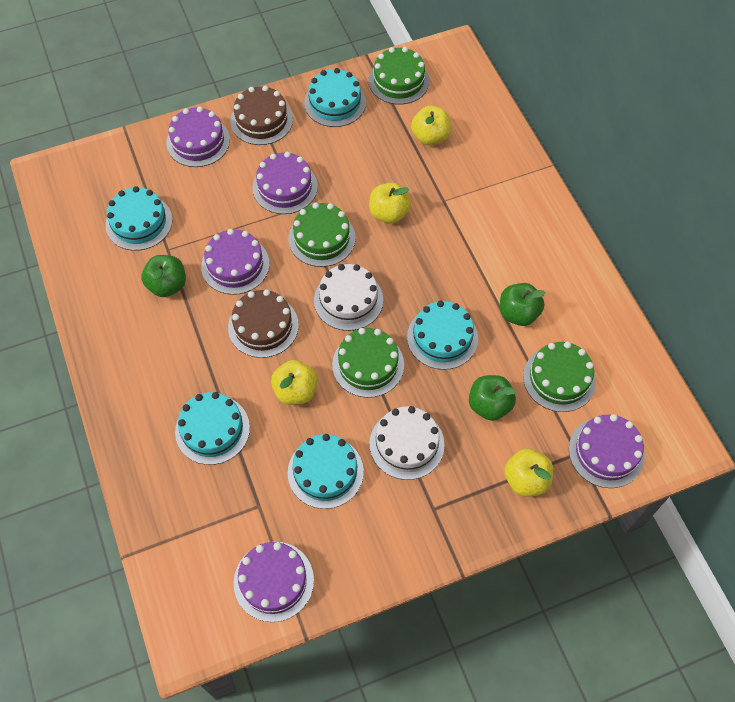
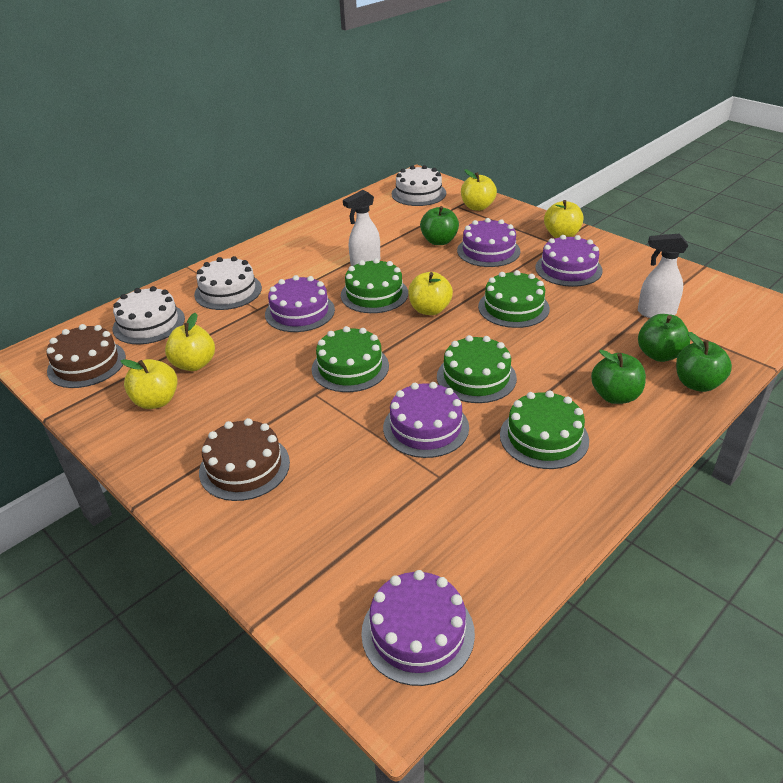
green apple: [141,255,186,297] [469,375,516,421] [500,283,546,326] = 3 -> [420,206,459,245] [591,350,646,404] [638,314,690,362] [676,332,732,392] = 4
green cake: [288,203,356,267] [332,328,404,398] [369,47,429,105] [523,342,596,412] = 4 -> [311,326,389,392] [341,258,408,313] [437,335,517,403] [478,270,550,328] [500,390,589,469] = 5
turquoise cake: [105,186,173,251] [175,392,250,465] [288,434,364,509] [304,68,366,127] [407,301,478,370] = 5 -> none = 0
white cake: [314,264,383,331] [369,406,445,480] = 2 -> [113,286,185,344] [194,256,262,310] [392,165,446,206] = 3
white spray bottle: none = 0 -> [343,190,380,266] [638,233,688,318] = 2
yellow apple: [271,360,318,405] [369,183,411,224] [411,106,451,145] [504,449,553,497] = 4 -> [121,359,178,409] [165,313,215,371] [408,272,453,315] [461,169,497,211] [544,200,584,238] = 5

